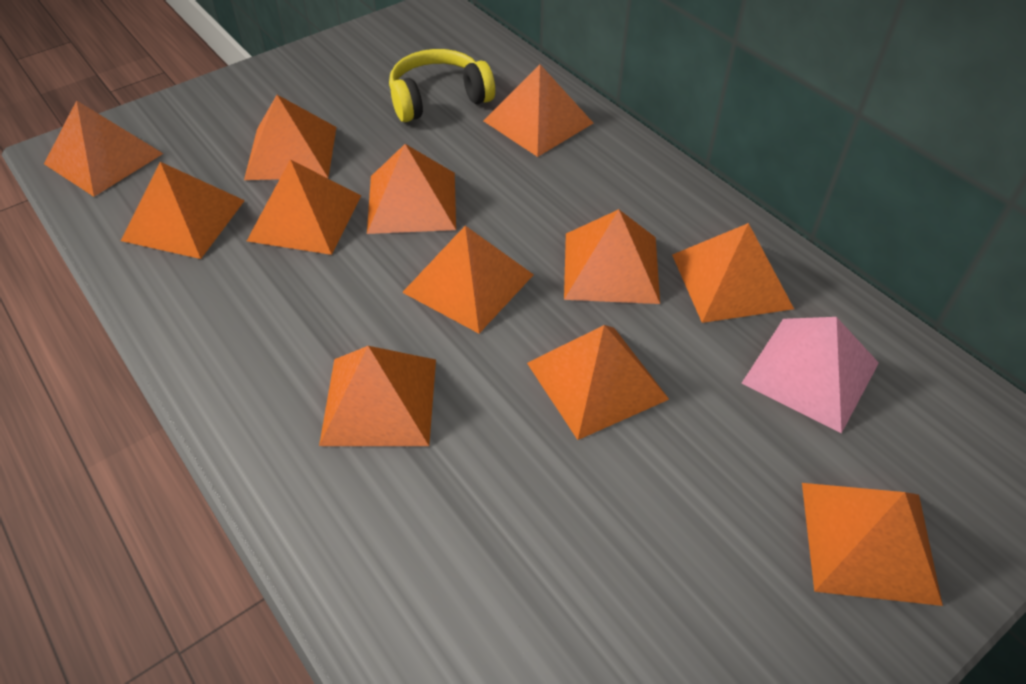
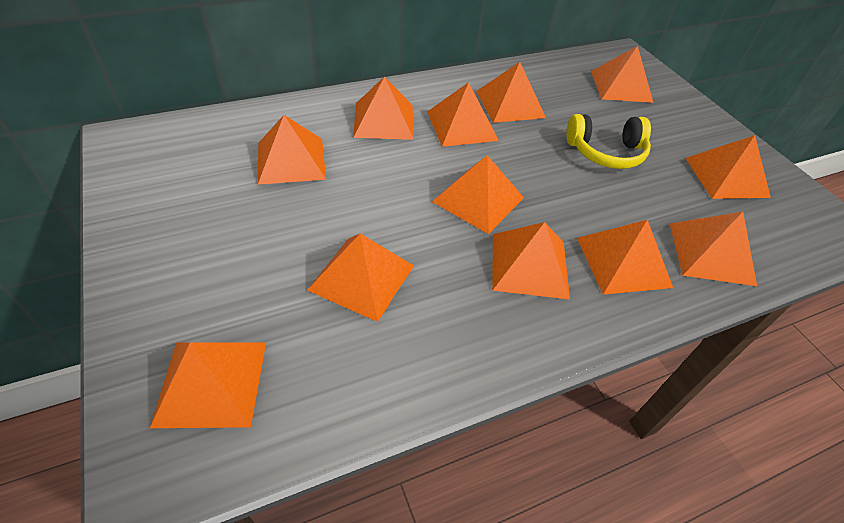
pink pyramid: [742,317,879,433] = 1 -> none = 0

